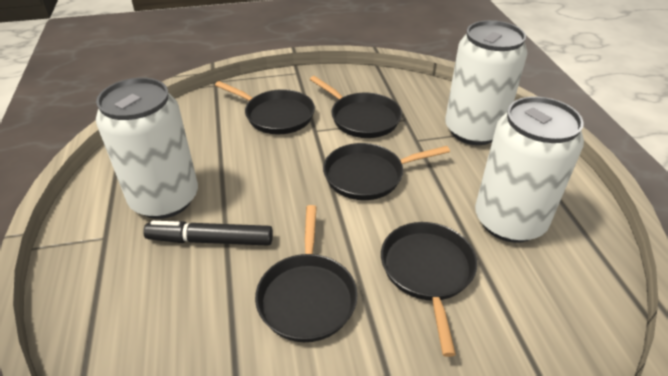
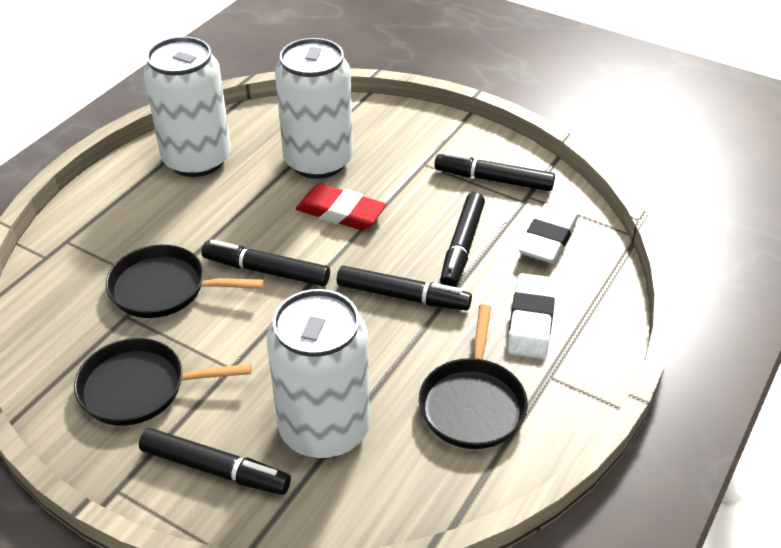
black marker: [144,221,273,246] = 1 -> [139,428,291,495] [202,240,330,286] [337,266,472,311] [434,152,555,191] [440,192,485,287] = 5
black pan: [215,81,315,134] [255,205,358,342] [310,76,402,138] [323,143,450,200] [381,222,477,357] = 5 -> [74,338,251,426] [106,245,264,318] [419,304,528,449] = 3
red eraser: none = 0 -> [296,184,387,230] = 1
white eraser: none = 0 -> [507,273,555,359] [519,203,579,264] = 2

